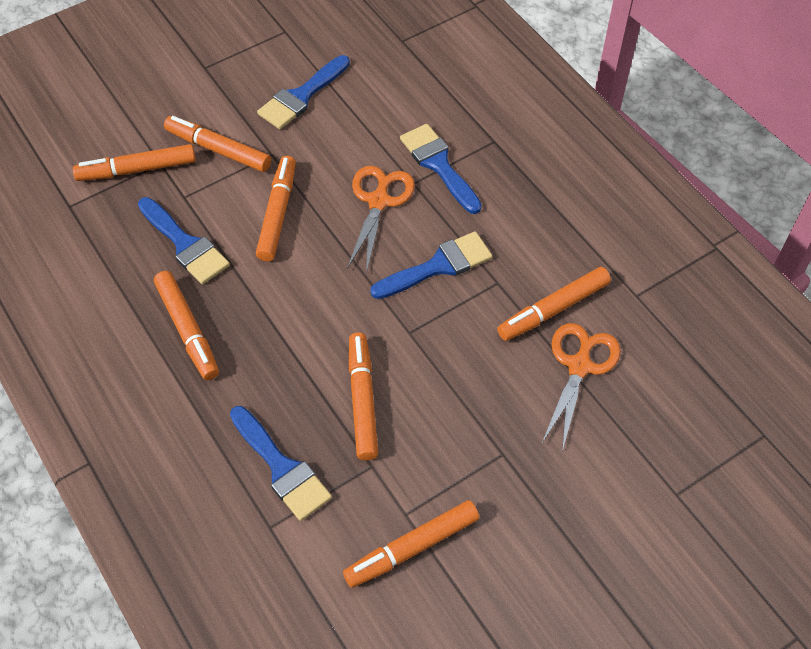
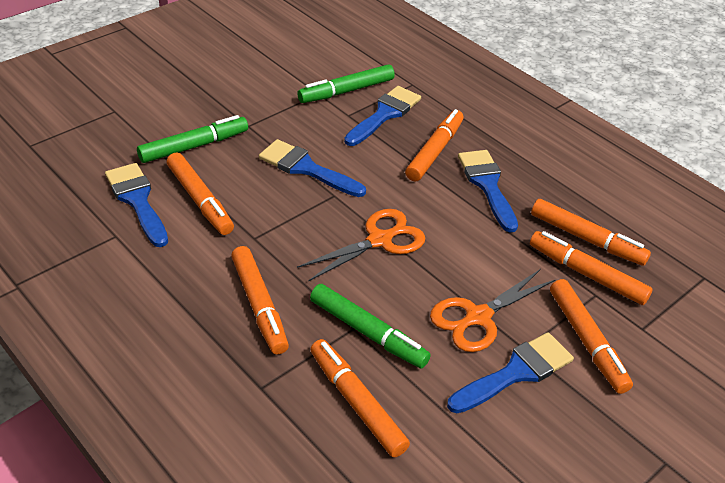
green marker: none = 0 -> [137,115,248,163] [297,64,395,103] [310,284,431,369] = 3

